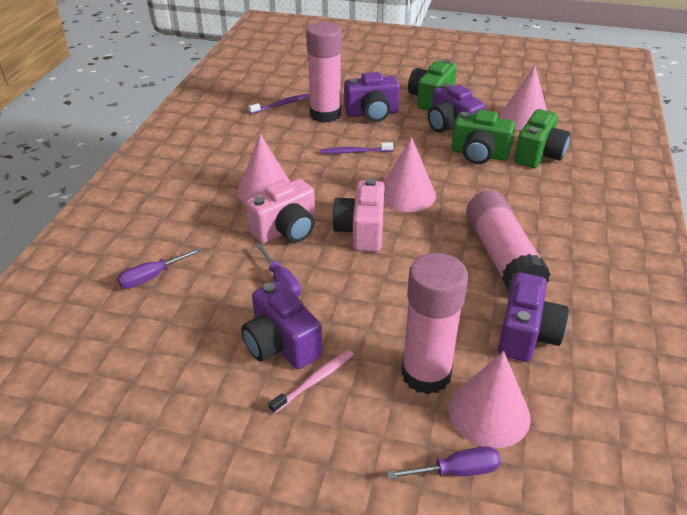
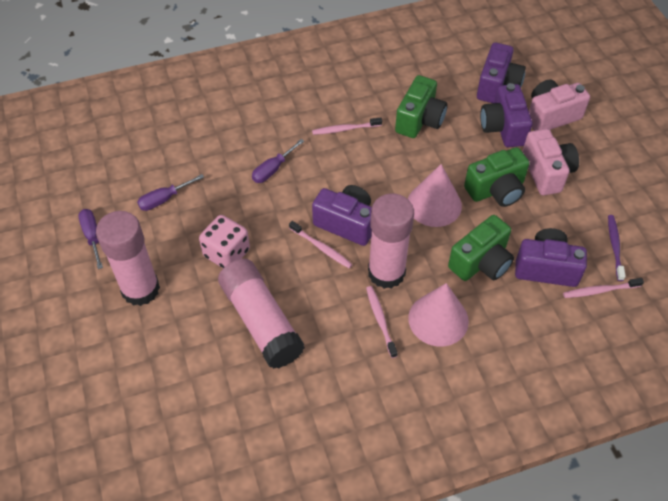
pink cone: [237,134,290,204] [384,137,436,212] [449,351,531,448] [500,66,547,130] = 4 -> [408,164,462,227] [408,283,469,347] = 2
pink dice: none = 0 -> [199,215,250,268] = 1
pink toothbrush: [268,350,354,414] = 1 -> [289,221,353,268] [312,117,382,135] [366,286,398,358] [563,278,644,298] = 4
purple toothbrush: [249,94,309,114] [321,142,393,154] = 2 -> [608,215,626,281] = 1

